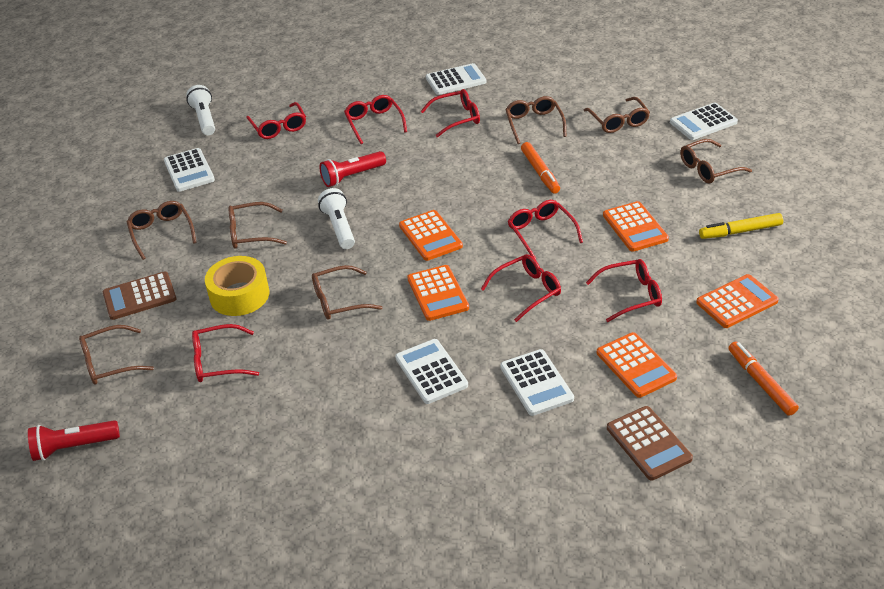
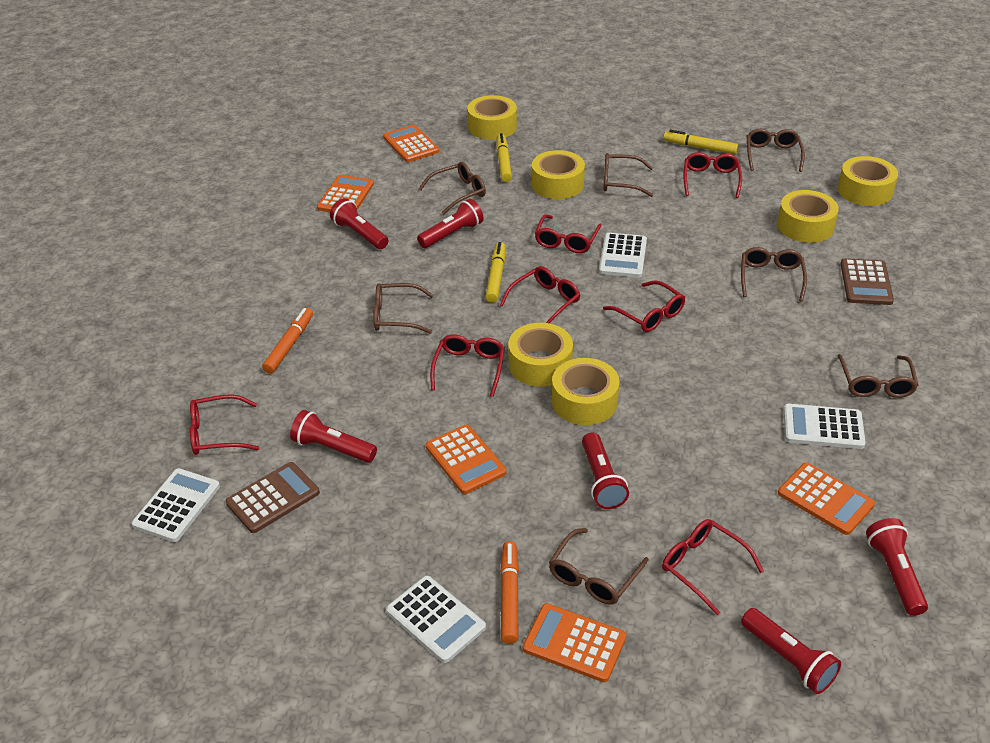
red flashlight: [28,420,120,461] [320,151,386,187] = 2 -> [290,410,377,463] [330,198,389,249] [417,199,483,248] [582,432,629,509] [741,608,841,694] [866,518,928,616] = 6
white calculator: [164,148,215,192] [395,339,468,404] [426,63,486,95] [500,349,574,416] [670,103,738,140] = 5 -> [132,468,220,542] [386,576,486,663] [599,233,647,278] [784,404,866,449] = 4
white flashlight: [186,85,215,135] [318,188,355,249] = 2 -> none = 0
yellow marker: [699,213,783,239] = 1 -> [485,242,506,303] [496,133,512,182] [663,130,738,154] = 3
yellow tape: [205,256,269,316] = 1 -> [467,95,517,140] [508,323,573,387] [532,150,585,199] [552,358,619,425] [777,190,839,243] [838,156,898,206] = 6

